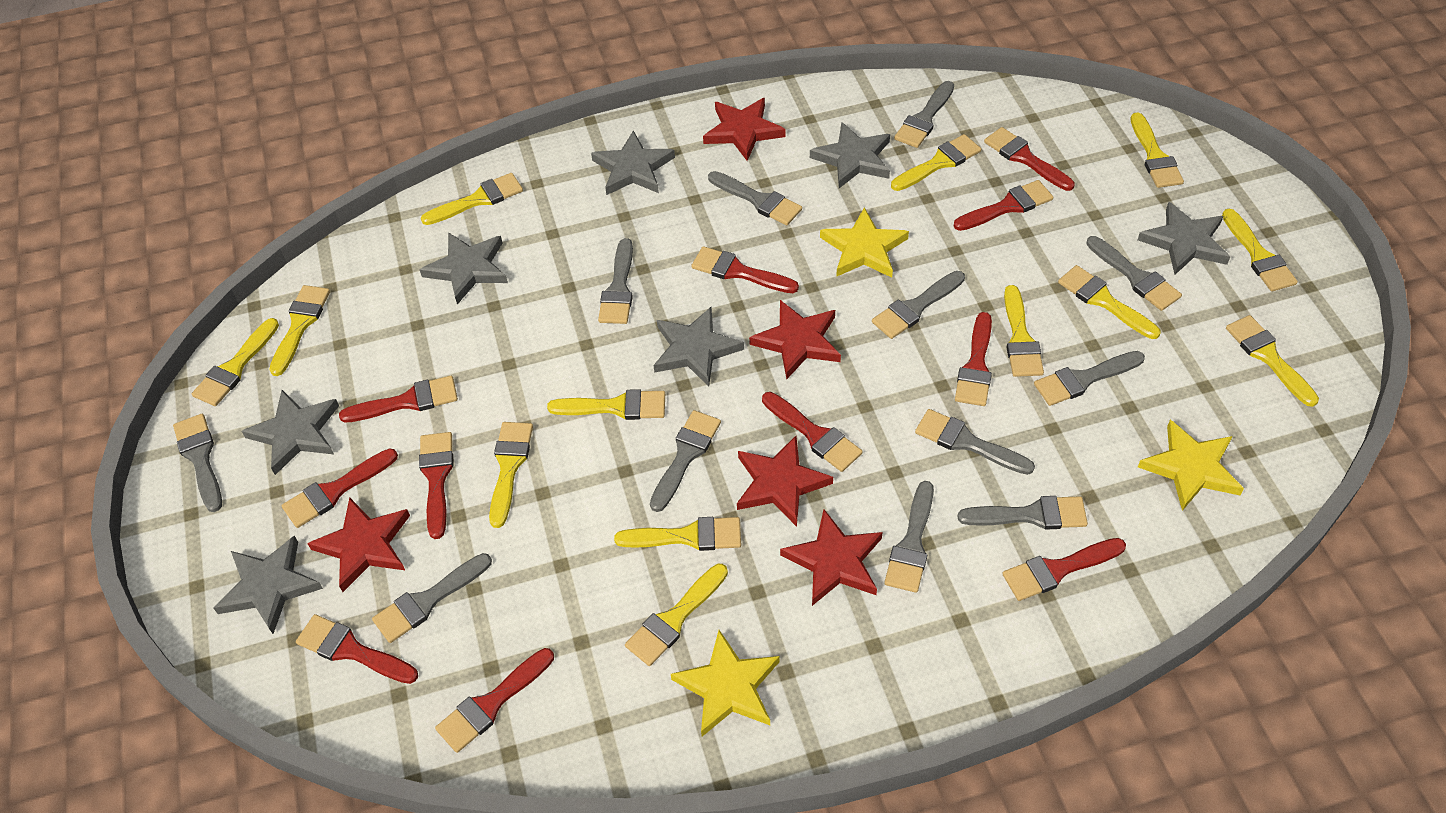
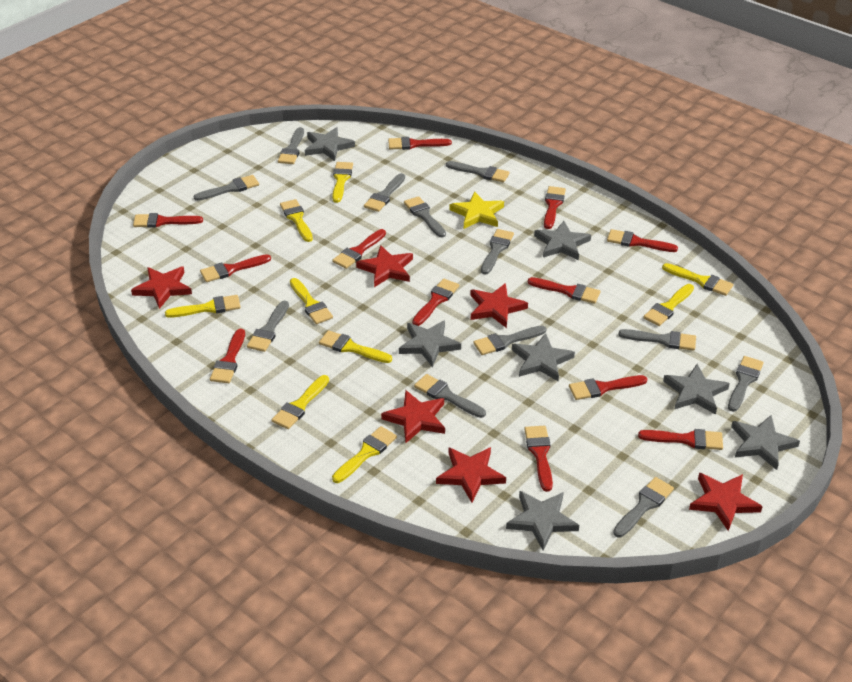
red brush: [282,448,398,528] [296,614,418,684] [339,376,458,423] [419,432,453,539] [435,648,554,753] [691,246,799,293] [762,392,863,472] [953,180,1053,231] [955,312,992,406] [984,127,1075,191] [1002,538,1126,601] = 11 -> [133,213,203,228] [200,254,271,282] [210,329,245,383] [332,229,386,269] [388,137,452,150] [412,279,459,326] [524,426,553,492] [528,277,601,304] [544,186,566,229] [569,375,647,400] [607,229,678,252] [638,429,723,450] = 12
red star: [307,497,410,592] [703,98,785,161] [737,436,833,527] [749,300,841,379] [780,510,883,606] = 5 -> [131,267,192,309] [356,245,413,287] [381,390,445,443] [436,447,506,502] [470,283,528,328] [689,473,763,531] = 6
yellow brush: [192,318,279,406] [269,285,330,376] [421,173,523,225] [489,422,533,528] [547,389,665,420] [614,517,741,551] [625,564,728,666] [891,134,981,191] [1004,285,1044,377] [1058,265,1161,339] [1130,113,1184,188] [1222,209,1298,292] [1226,315,1319,407] = 13 -> [165,295,241,318] [272,375,329,429] [280,199,313,242] [290,278,333,324] [319,330,392,363] [332,162,353,203] [332,426,397,483] [643,284,694,326] [662,263,734,296] = 9
yellow star: [671,630,779,737] [820,208,909,278] [1138,420,1244,511] = 3 -> [450,192,504,229] = 1

